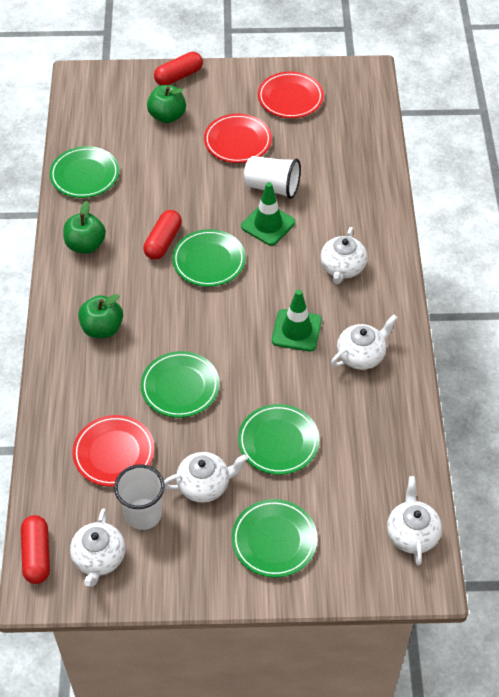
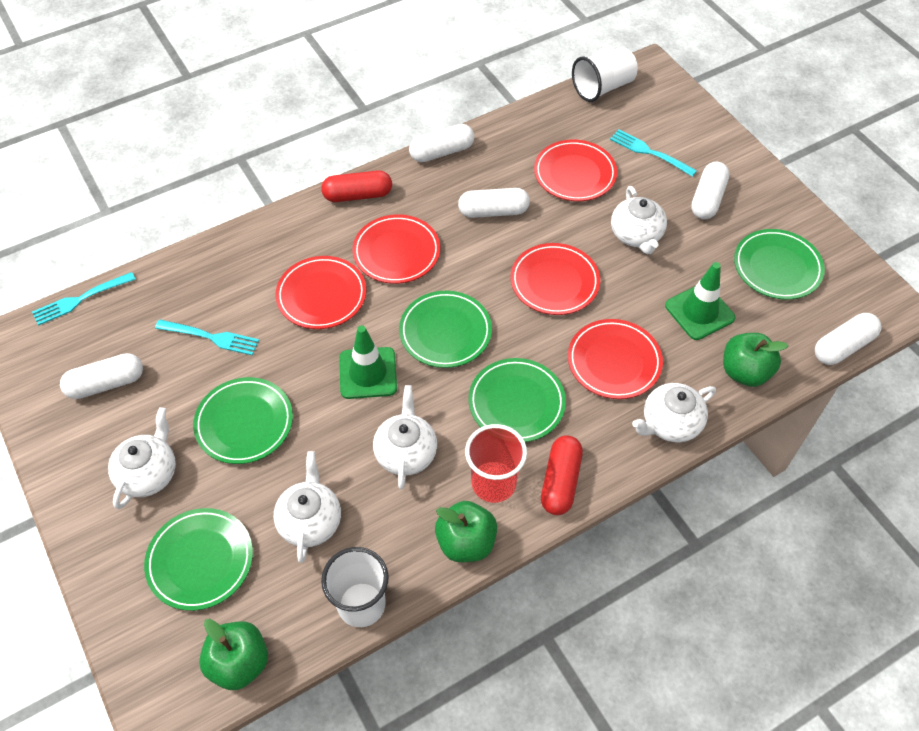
red capsule: [21,515,50,584] [143,210,182,260] [154,52,203,85] = 3 -> [321,170,392,202] [541,435,583,515] = 2
red cup: none = 0 -> [465,424,527,503] = 1
red plate: [72,415,155,487] [204,114,272,163] [258,72,324,118] = 3 -> [275,256,366,329] [352,214,440,284] [510,243,600,315] [534,140,617,201] [568,319,663,399] = 5
turquoise fork: none = 0 -> [32,272,136,326] [155,320,259,355] [610,129,697,177] = 3
white capsule: none = 0 -> [60,353,143,399] [409,124,474,162] [458,188,530,218] [691,162,729,219] [815,313,881,365] = 5

